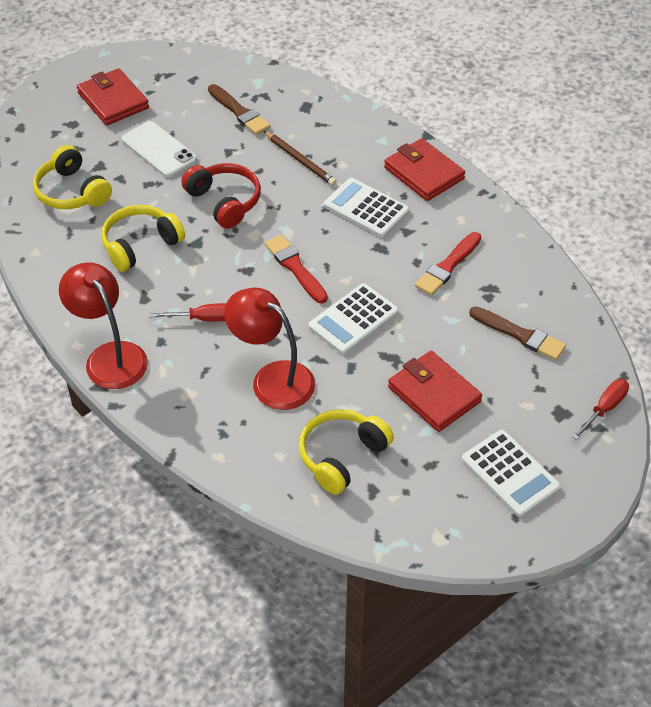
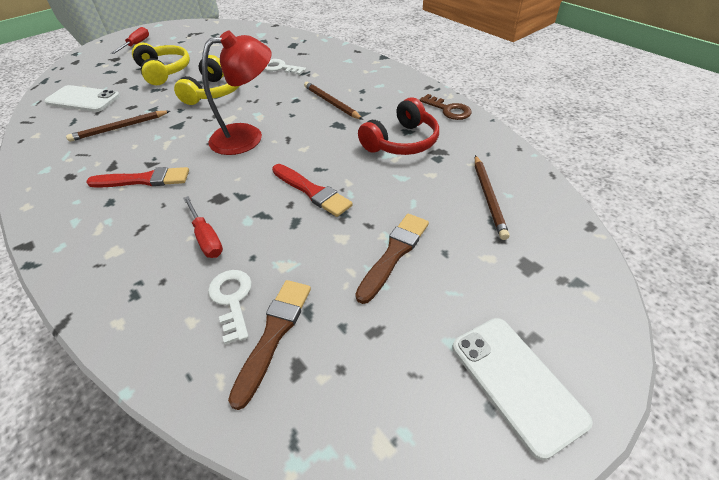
brown key: none = 0 -> [419,94,472,120] = 1
brown pencil: [264,131,337,186] = 1 -> [66,111,170,142] [304,82,363,120] [475,155,510,240] = 3
red lamp: [59,262,148,389] [224,288,315,410] = 2 -> [202,31,271,155] = 1
red wallet: [77,68,149,125] [384,138,465,201] [388,351,482,432] = 3 -> none = 0
white calculator: [308,283,399,355] [324,178,409,238] [462,430,561,517] = 3 -> none = 0
white key: none = 0 -> [208,270,252,344] [264,59,306,75] = 2
white phone: [122,121,197,177] = 1 -> [45,85,120,112] [452,318,593,460] = 2
yellow headphones: [33,145,112,209] [101,205,185,272] [299,409,394,495] = 3 -> [132,43,190,85] [174,55,239,105] = 2

